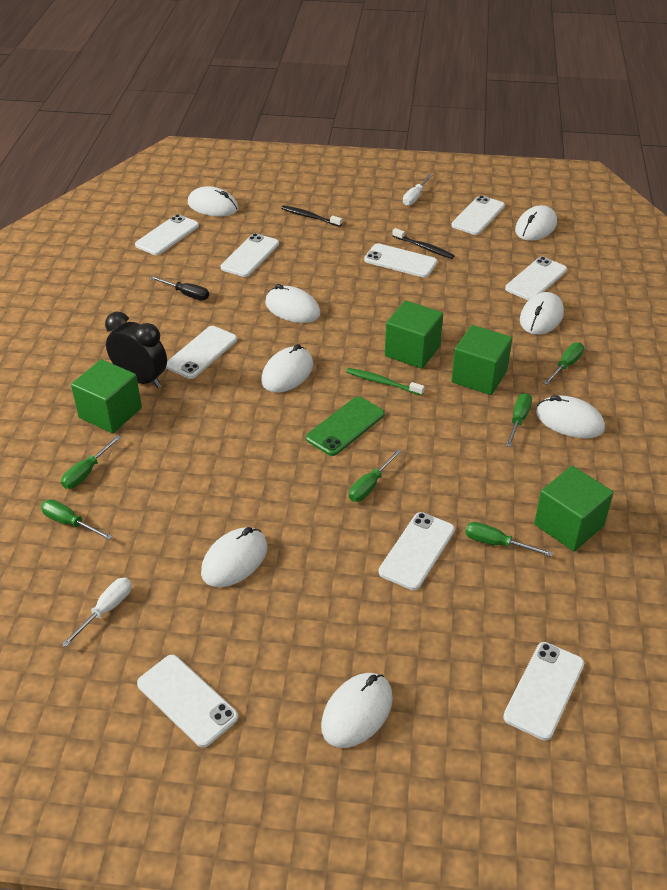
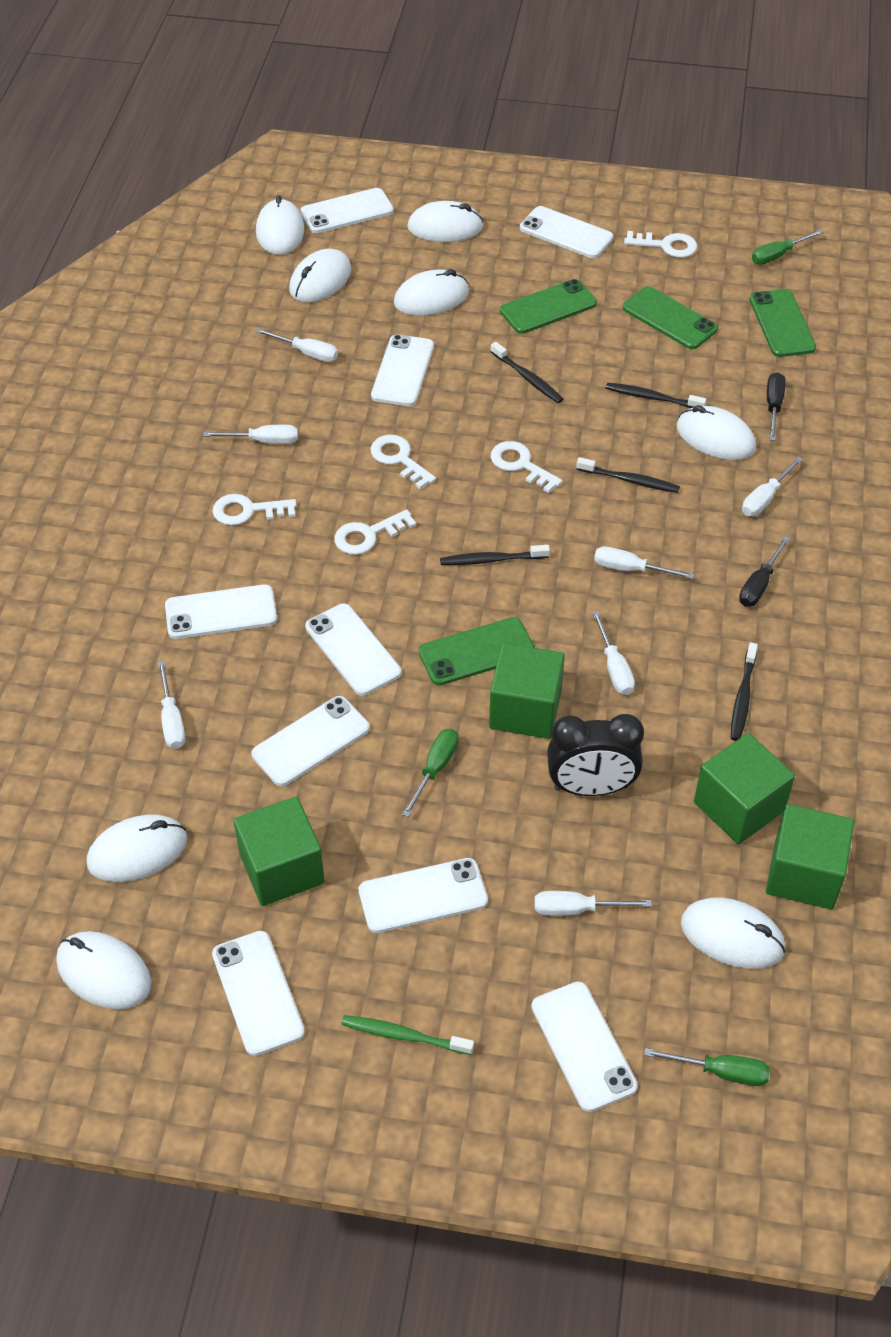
black screwdriver: [150,276,209,300] = 1 -> [739,536,790,607] [767,372,786,441] = 2
black toothbrush: [281,205,342,227] [392,228,454,259] = 2 -> [440,545,550,565] [491,342,563,403] [576,457,680,493] [606,382,706,408] [731,642,758,741] = 5
green phone: [306,397,385,456] = 1 -> [419,617,535,685] [500,279,597,334] [623,286,718,349] [750,289,816,357] = 4
green screwdriver: [41,499,112,540] [61,435,121,489] [349,449,402,502] [465,522,553,557] [506,393,532,447] [543,342,584,385] = 6 -> [402,729,459,817] [644,1048,770,1086] [752,229,823,265] = 3
white key: none = 0 -> [212,494,297,525] [334,509,416,555] [370,435,436,489] [490,441,562,493] [624,231,697,258] = 5
white screwdriver: [62,578,132,647] [403,174,432,206] = 2 -> [158,661,185,749] [203,425,298,444] [255,328,338,362] [534,891,652,916] [592,611,635,695] [594,546,694,579] [742,457,803,516] = 7

